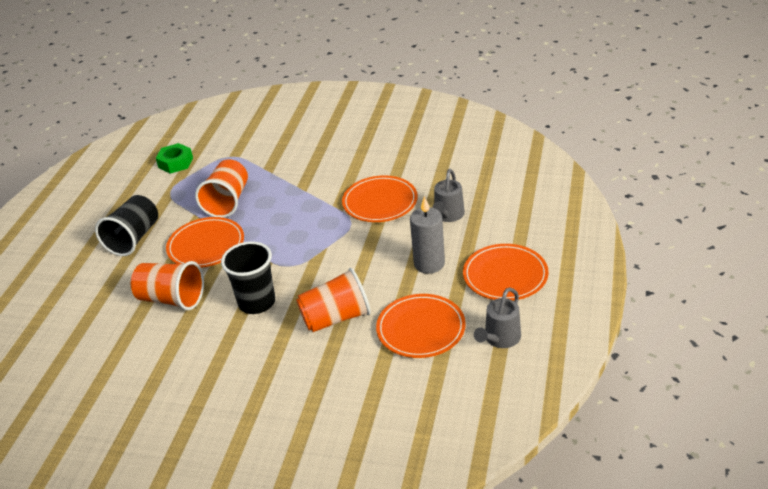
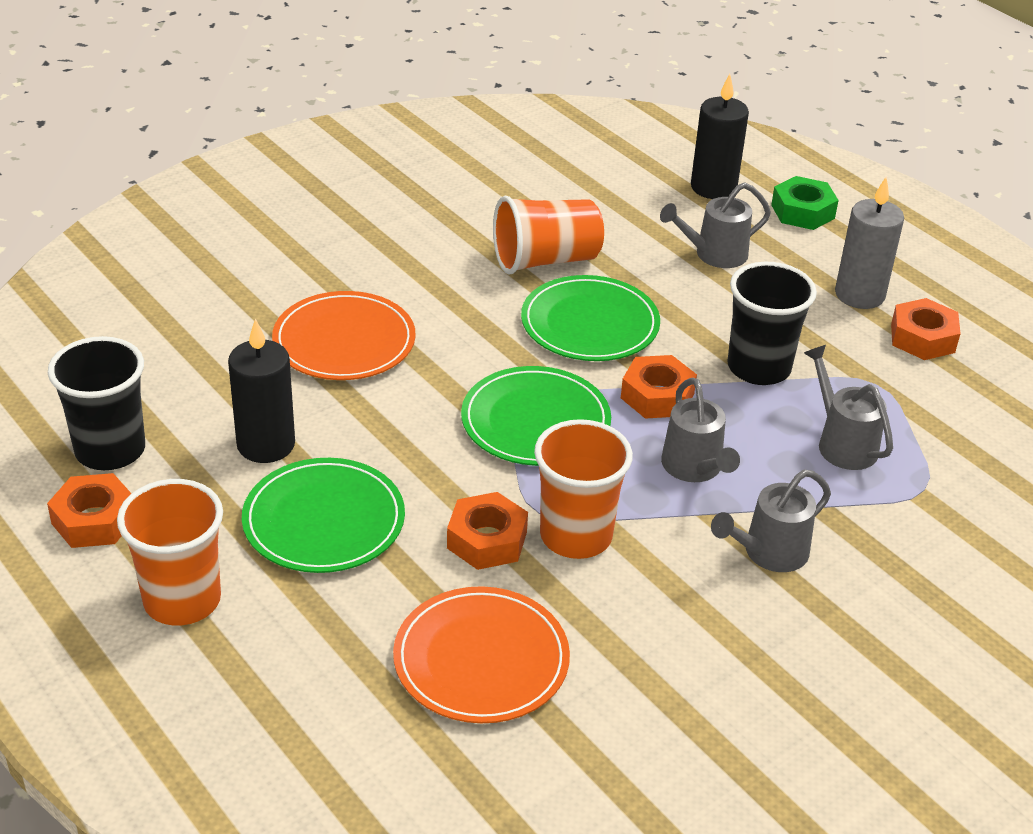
black candle: none = 0 -> [228,318,295,463] [691,74,749,199] = 2
green plate: none = 0 -> [242,458,405,573] [461,366,611,466] [521,275,660,361] = 3
grey watering can: [432,169,465,222] [474,287,521,348] = 2 -> [660,182,771,268] [661,378,740,482] [711,469,831,572] [804,345,893,470] = 4
orange nut: none = 0 -> [47,473,132,548] [447,492,528,570] [621,355,697,419] [891,298,961,360] = 4
orange plate: [166,217,244,268] [342,176,418,222] [376,294,466,358] [463,244,549,301] = 4 -> [272,291,416,380] [393,586,570,723] = 2

